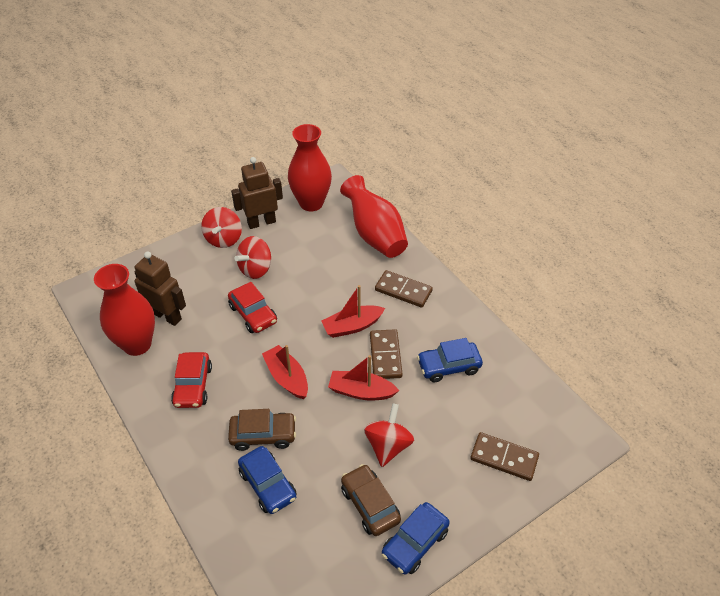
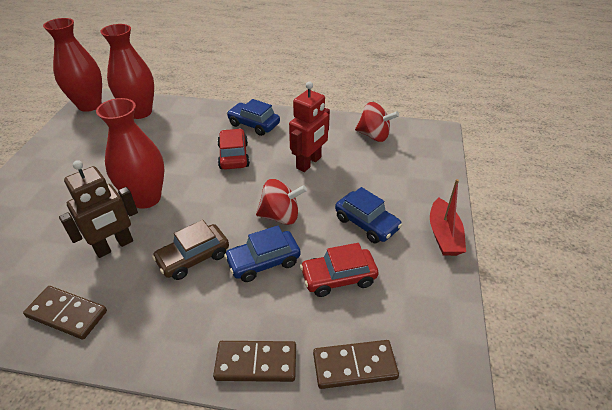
brown car: [228,409,296,451] [341,464,401,536] = 2 -> [152,220,229,280] = 1
brown robot: [135,252,186,326] [231,157,283,229] = 2 -> [59,160,138,258] = 1
red boat: [262,345,308,399] [321,285,385,338] [328,355,399,400] = 3 -> [430,179,466,256] = 1
red robot: none = 0 -> [289,82,330,172] = 1
red spinning top: [201,207,242,248] [234,236,271,279] [364,403,414,467] = 3 -> [256,179,307,225] [355,102,399,142] = 2

